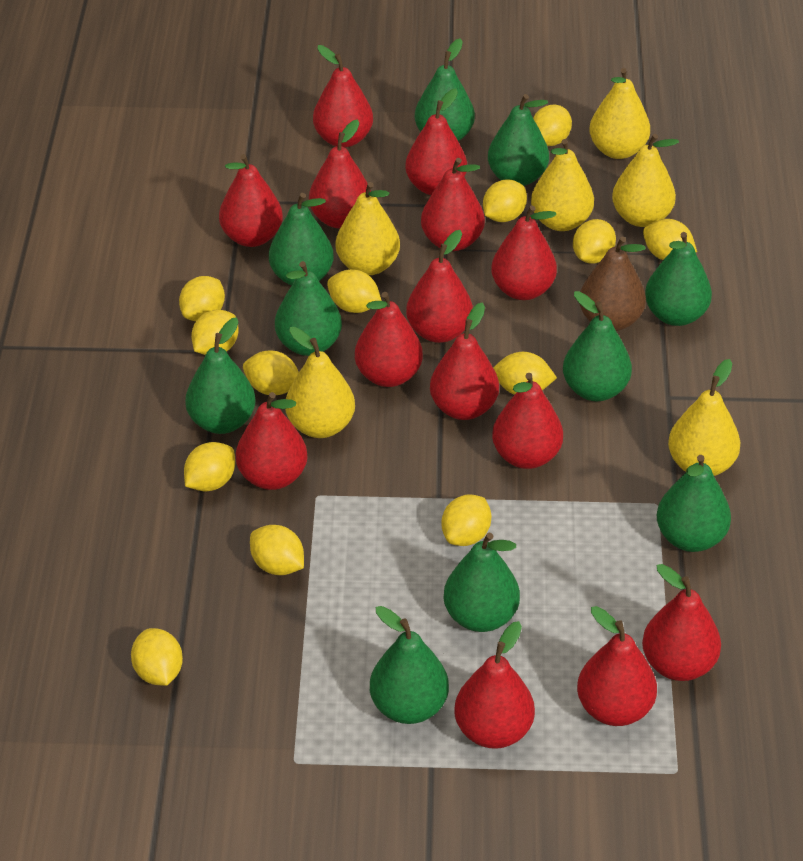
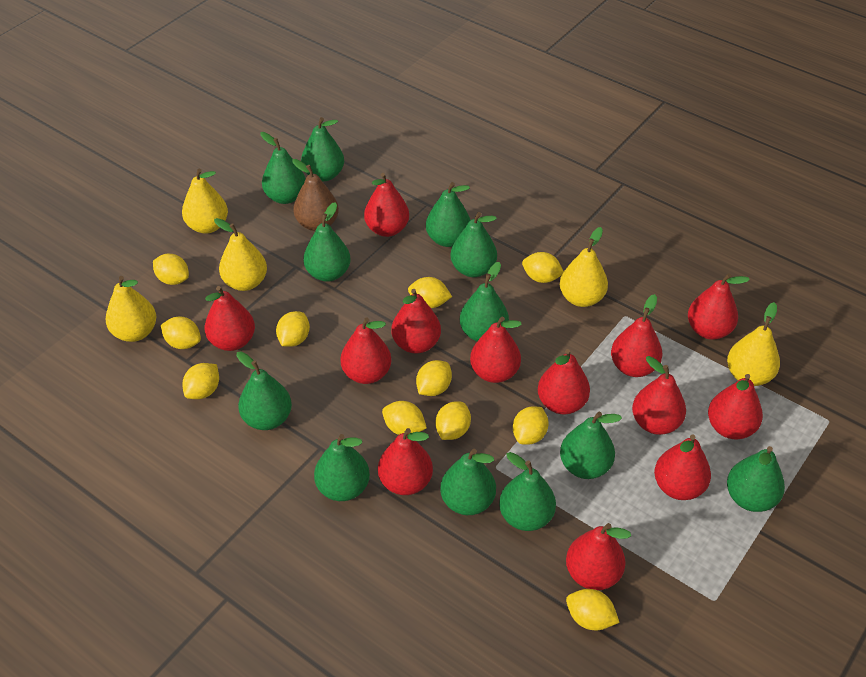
green pear: [185,317,256,434] [269,193,334,286] [275,261,342,356] [370,606,449,724] [415,38,475,141] [443,533,520,632] [488,94,549,186] [563,291,632,401] [645,232,712,326] [657,455,731,552] = 10 -> [236,351,292,430] [260,132,305,204] [301,117,344,181] [303,202,351,282] [314,434,370,501] [426,182,470,247] [440,449,496,515] [450,212,497,277] [460,262,509,341] [499,452,556,531] [560,411,622,479] [727,446,785,512] = 12
red pear: [219,154,283,247] [236,392,308,490] [309,119,371,228] [313,45,373,148] [355,292,423,387] [405,89,467,195] [406,230,473,343] [421,158,485,251] [430,302,499,420] [454,621,535,749] [491,205,557,300] [492,373,563,469] [577,606,657,726] [642,564,721,681] = 14 -> [205,286,255,351] [340,317,391,384] [364,173,409,237] [378,428,433,495] [391,289,441,353] [470,316,522,383] [538,349,590,414] [566,523,631,590] [611,294,662,377] [632,356,686,435] [654,434,711,500] [688,273,750,340] [708,374,763,439] = 13
yellow lemon: [131,628,183,686] [179,276,225,321] [184,442,235,491] [191,310,239,355] [243,351,299,395] [250,525,304,575] [327,269,382,313] [441,494,491,546] [483,180,527,222] [494,352,557,395] [533,105,572,146] [573,219,616,264] [643,219,697,260] = 13 -> [153,254,189,285] [161,316,201,349] [182,363,219,399] [276,311,310,347] [382,401,427,435] [408,277,452,308] [416,360,452,396] [436,401,471,440] [513,406,549,445] [522,252,564,283] [566,589,620,630] = 11
yellow pear: [285,327,355,438] [336,182,400,276] [531,139,594,231] [589,68,650,159] [612,134,679,227] [668,359,740,476] = 6 -> [106,276,156,342] [182,168,228,233] [214,218,267,291] [560,227,608,307] [727,302,780,386] = 5

